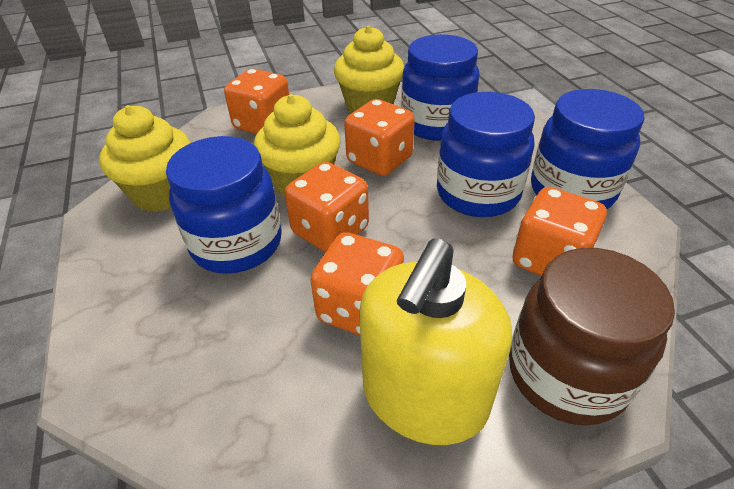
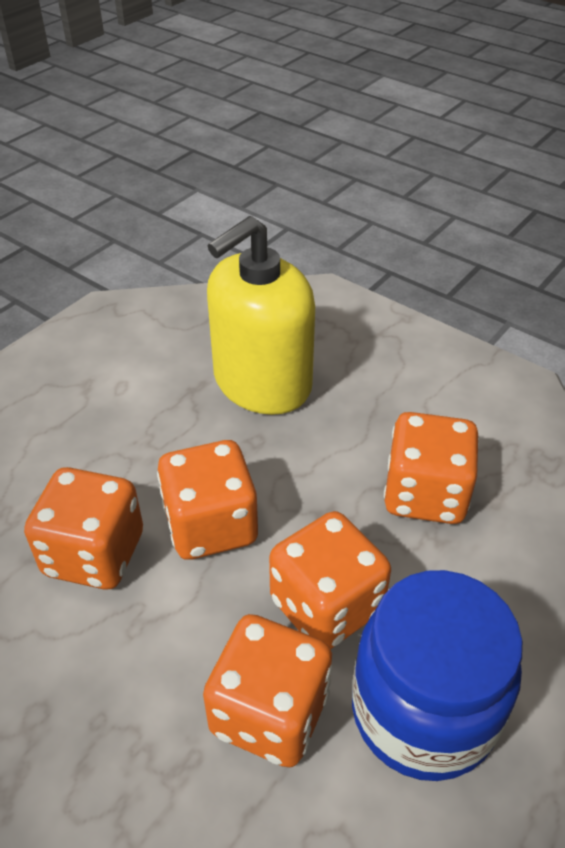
blue jar: [166,136,281,274] [401,34,480,141] [437,92,535,217] [531,89,645,209] = 4 -> [352,570,523,781] = 1
brown jar: [509,248,675,425] = 1 -> none = 0
yellow cupcake: [99,105,191,212] [254,94,341,197] [334,26,404,113] = 3 -> none = 0

